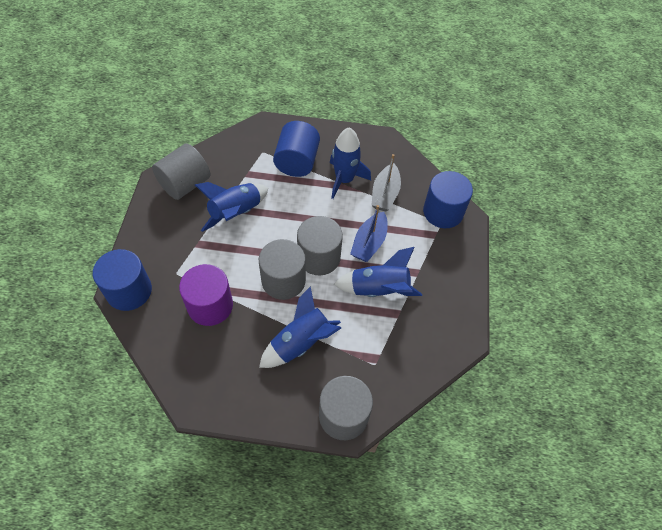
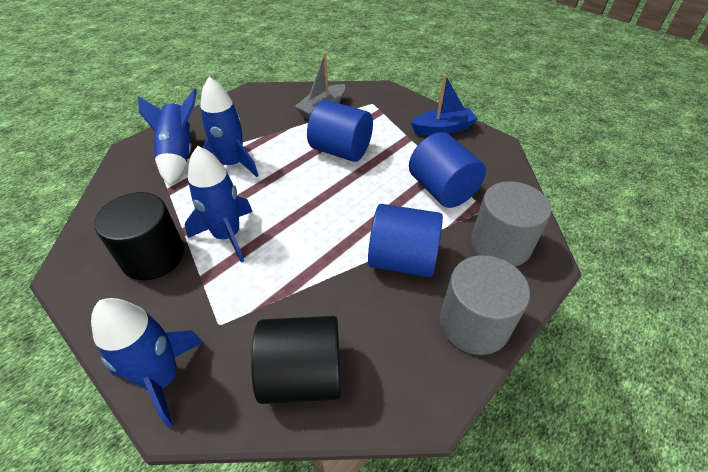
black cylinder: none = 0 -> [94,192,184,280] [251,316,341,404] = 2
grey cylinder: [152,143,210,200] [259,239,306,300] [297,216,343,275] [319,376,373,440] = 4 -> [440,255,530,355] [471,181,551,267] = 2
purple cylinder: [179,264,233,326] = 1 -> none = 0

